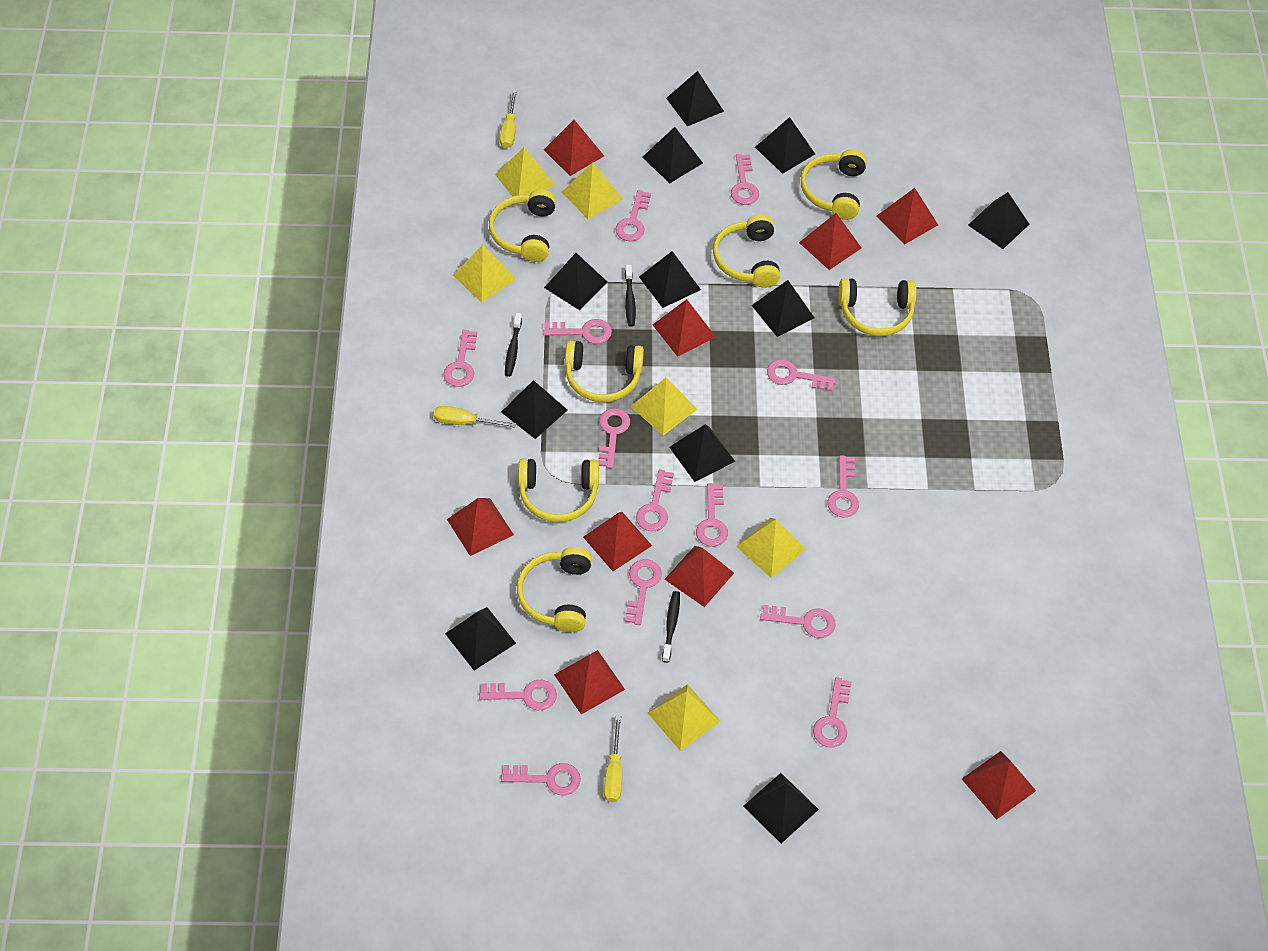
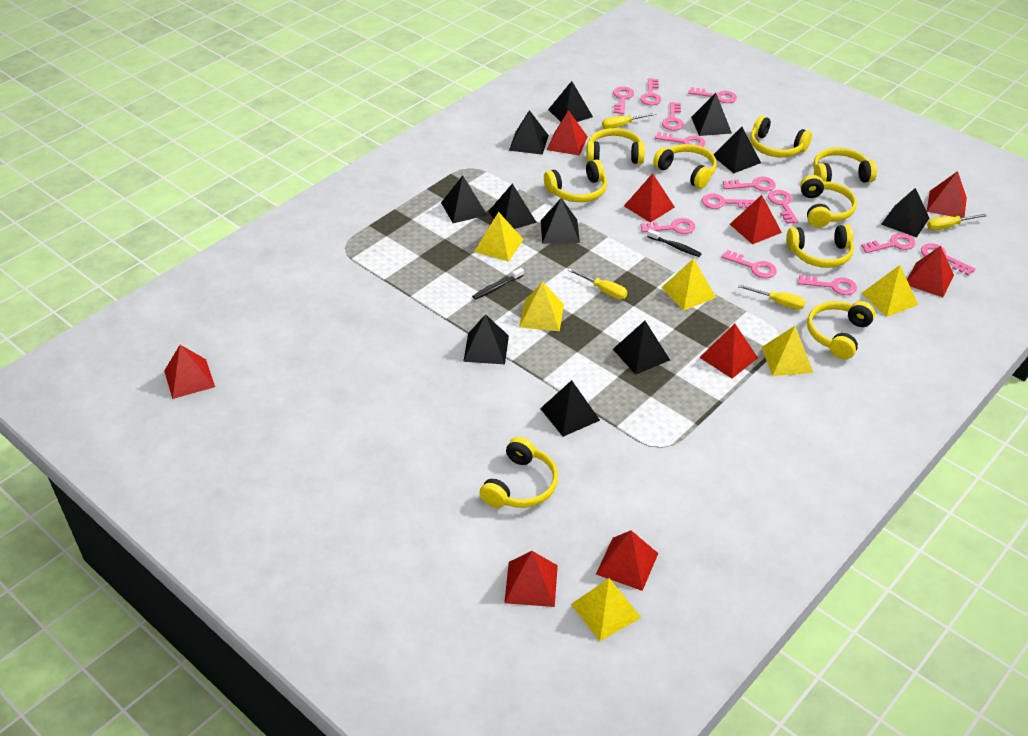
black toothbrush: [505,313,522,377] [625,265,636,327] [662,591,680,662] = 3 -> [472,268,524,300] [647,229,702,257] = 2
pink key: [443,329,477,387] [479,680,557,710] [501,763,581,795] [543,319,612,344] [598,408,630,468] [615,190,651,241] [625,559,662,625] [636,469,674,531] [696,483,728,547] [731,154,759,205] [760,605,836,638] [767,359,836,391] [813,677,851,747] [827,455,859,518] = 14 -> [613,87,634,114] [640,78,661,105] [641,218,696,234] [655,132,705,147] [662,102,684,131] [688,87,737,103] [702,194,755,209] [722,250,777,278] [723,177,776,191] [768,190,798,224] [798,275,857,295] [861,233,915,253] [921,243,976,275] = 13
yellow headphones: [489,189,556,262] [517,547,592,632] [518,459,599,522] [565,340,644,402] [713,214,780,288] [801,149,867,220] [838,278,916,336] = 7 -> [480,437,558,508] [544,159,607,202] [586,128,645,164] [653,144,717,189] [750,116,812,157] [786,225,854,268] [800,175,857,228] [807,301,875,359] [813,148,877,183] = 9
yellow screwdriver: [434,406,516,428] [500,90,517,148] [604,716,622,802] = 3 -> [568,268,628,299] [602,112,656,129] [738,284,806,310] [927,214,987,230] = 4

